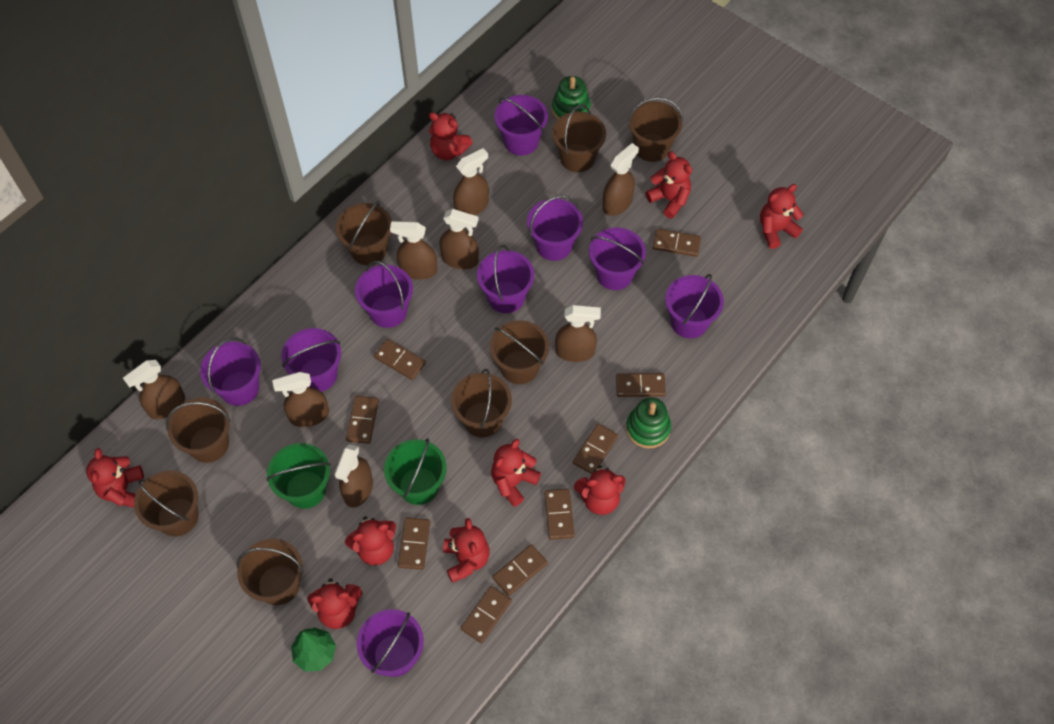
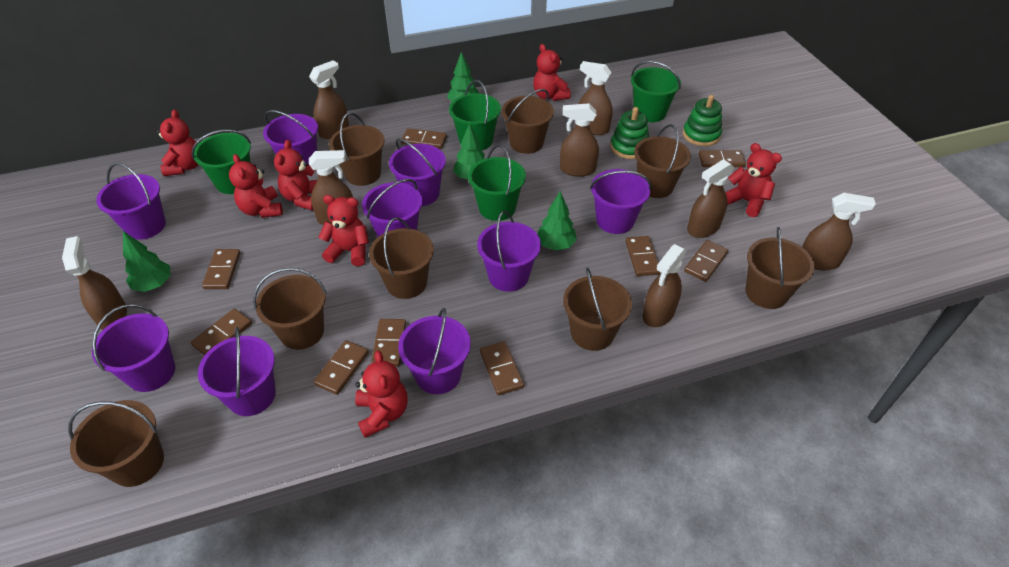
green bucket: [266,443,331,509] [384,438,447,505] = 2 -> [191,130,251,194] [449,80,501,150] [468,145,526,221] [631,61,681,122] = 4
green tree: [291,627,336,671] = 1 -> [123,231,171,292] [447,52,479,102] [453,124,485,179] [537,191,577,251] = 4
red teddy bear: [86,448,144,508] [307,578,363,629] [345,516,396,565] [429,112,473,160] [443,518,490,583] [491,439,541,507] [574,465,626,515] [646,151,692,219] [760,184,803,249] = 9 -> [156,109,198,176] [229,154,283,218] [274,140,317,211] [319,195,369,266] [355,351,407,438] [533,44,571,101] [725,143,782,217] = 7

